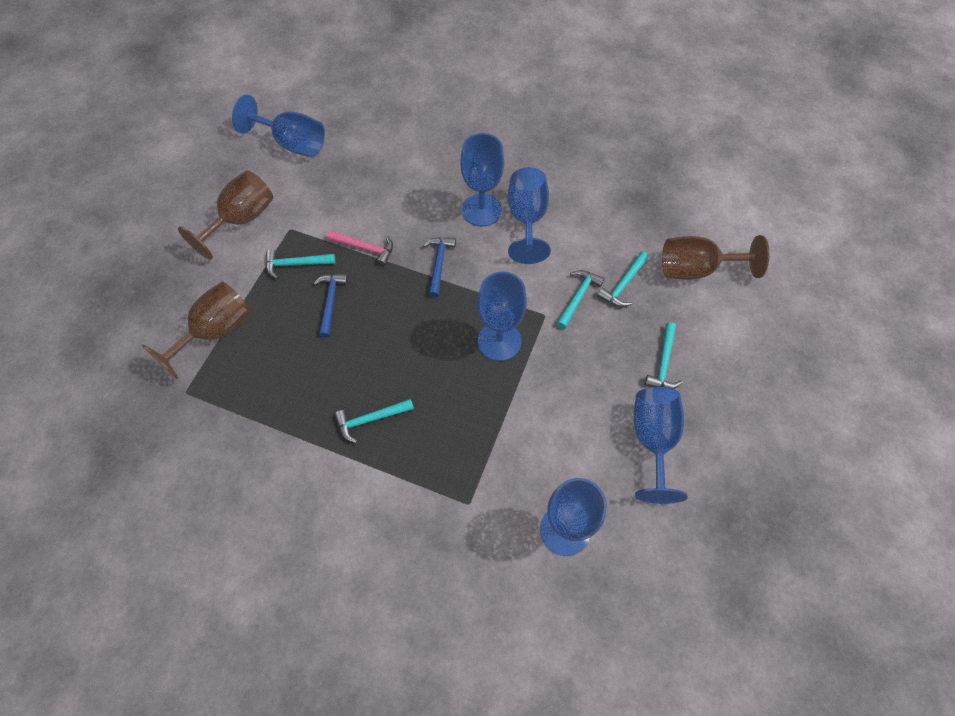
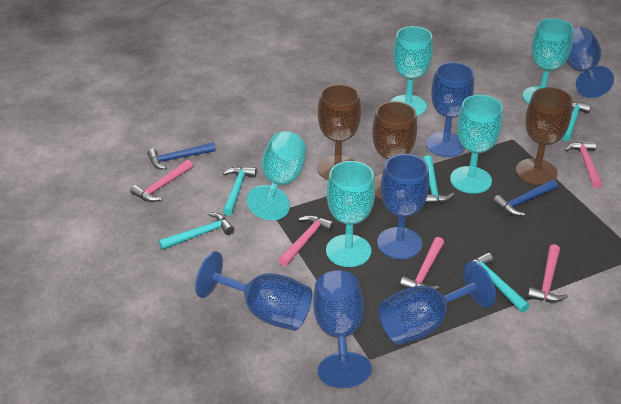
pink hammer: [327,230,393,266] = 1 -> [131,160,193,202] [279,215,334,266] [400,237,444,290] [528,244,568,303] [565,141,602,188] = 5
turquoise goblet: none = 0 -> [247,131,306,220] [326,161,375,267] [390,26,433,116] [450,95,503,194] [523,18,574,104] = 5

